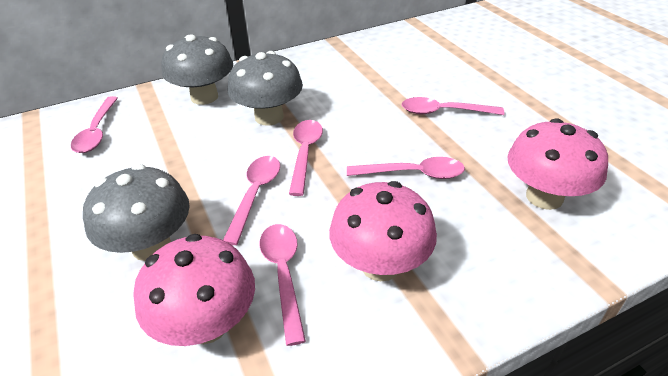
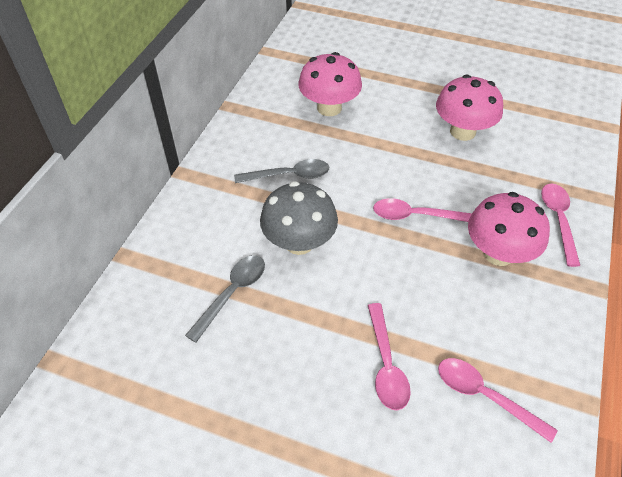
grey mushroom: [83,164,190,261] [161,34,233,105] [228,51,303,126] = 3 -> [260,181,338,255] = 1
grey spoon: none = 0 -> [185,255,265,343] [234,159,329,183] = 2
pink spoon: [71,96,118,153] [223,156,280,245] [260,224,306,346] [289,120,323,196] [347,157,465,179] [401,97,504,115] = 6 -> [368,303,411,410] [373,198,472,222] [438,358,558,443] [541,183,580,267] = 4

